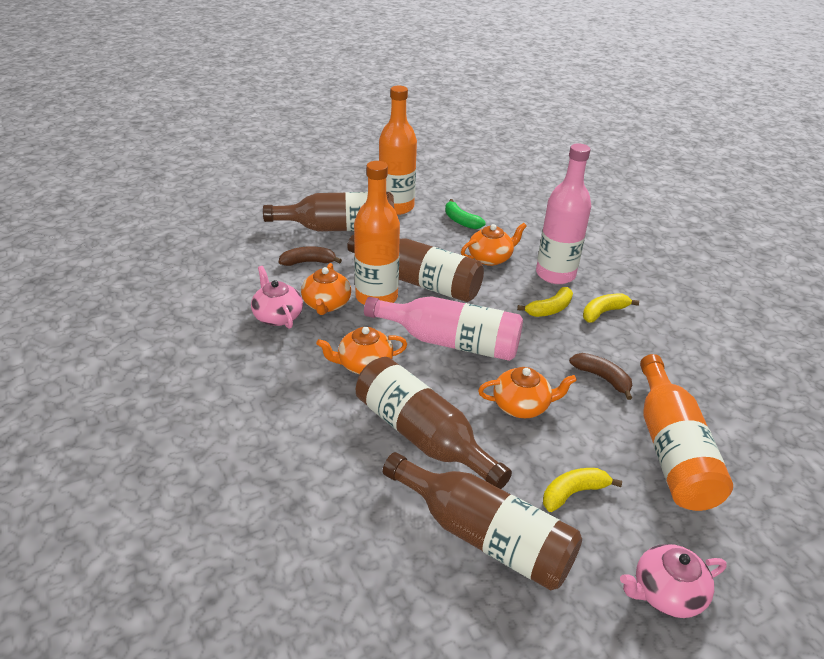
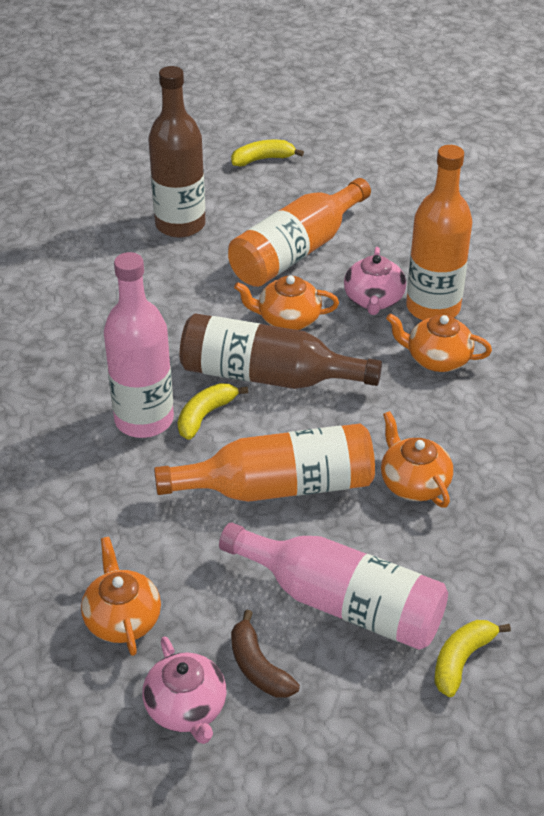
brown banana: [279,246,342,266] [569,353,632,400] = 2 -> [231,610,300,698] = 1
brown bottle: [263,192,394,232] [347,235,484,302] [356,357,512,489] [383,452,582,591] = 4 -> [148,66,206,238] [180,313,382,389] = 2
green banana: [445,199,486,229] = 1 -> none = 0

